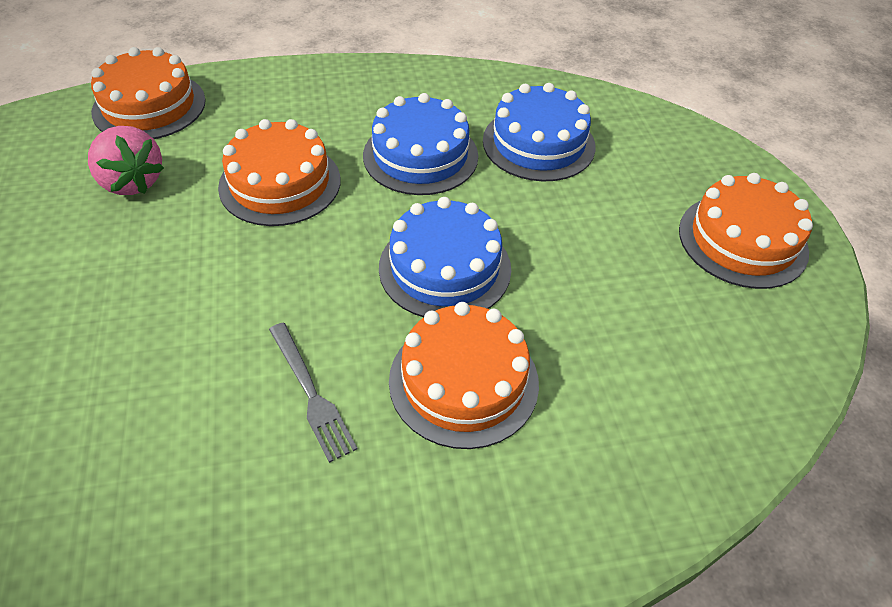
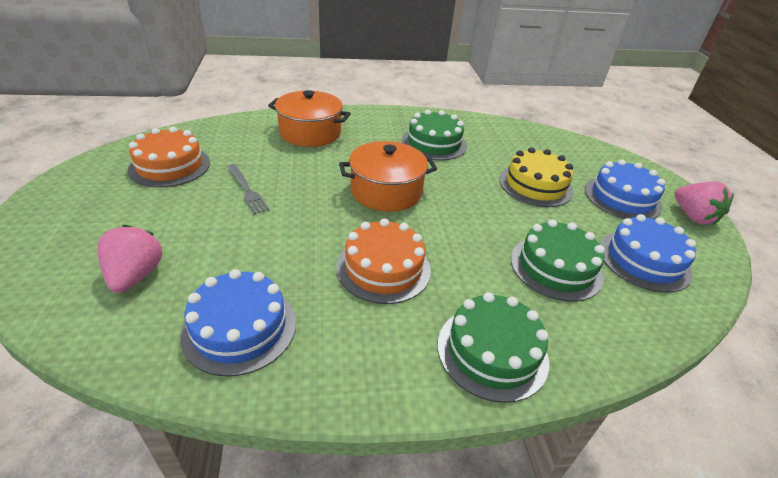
green cake: none = 0 -> [402,110,467,160] [438,292,549,403] [511,219,605,302] = 3
orange cake: [91,47,206,139] [218,119,340,226] [389,302,539,449] [679,173,813,289] = 4 -> [128,127,210,188] [336,218,431,304] = 2
orange pot: none = 0 -> [268,90,351,147] [339,141,437,212] = 2
pink strawberry: [88,126,164,195] = 1 -> [97,225,162,293] [675,182,734,225] = 2
yellow cake: none = 0 -> [499,147,573,207] = 1

